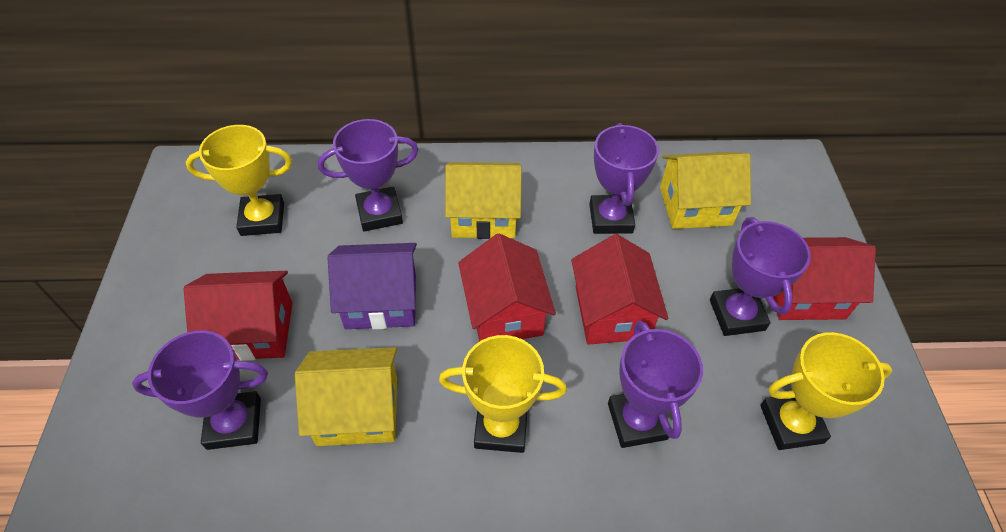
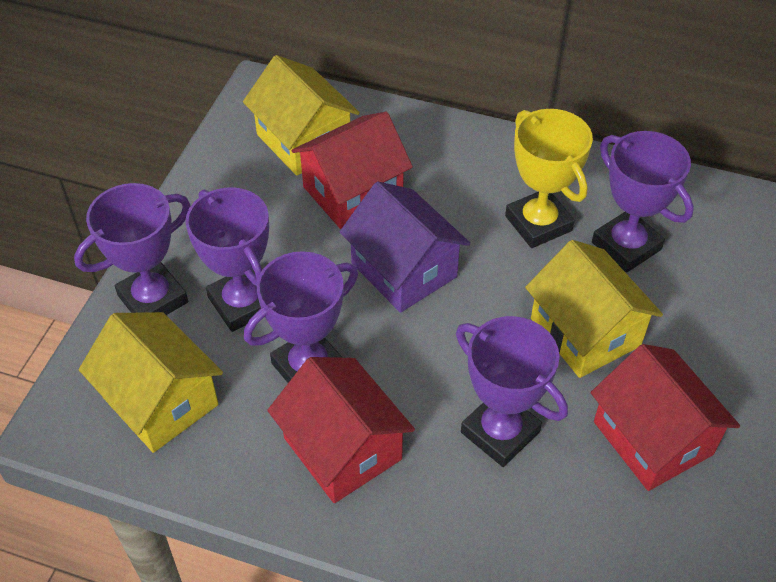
red house: [184,271,292,361] [458,234,556,342] [571,234,668,345] [773,237,876,320] = 4 -> [267,357,415,503] [292,112,413,229] [591,344,740,491] = 3
yellow trophy: [186,125,292,236] [439,335,567,453] [760,332,892,450] = 3 -> [505,109,593,248] = 1

